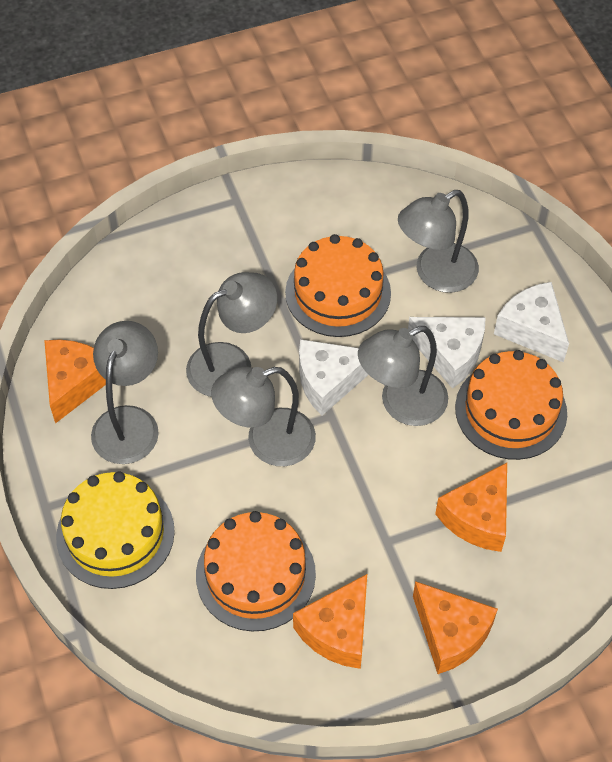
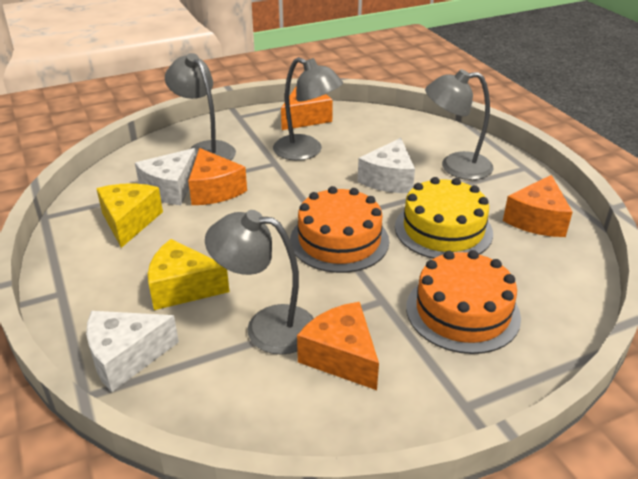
grey lamp: [91,321,159,464] [186,272,277,397] [211,366,316,466] [358,326,448,426] [398,190,479,293] = 5 -> [165,53,236,161] [205,210,314,355] [273,57,343,160] [425,69,493,180] = 4
orange cake: [196,511,316,631] [285,234,391,337] [455,350,567,460] = 3 -> [290,186,389,273] [406,250,521,354] = 2
yellow cheese: none = 0 -> [96,183,163,248] [148,239,230,310] = 2

